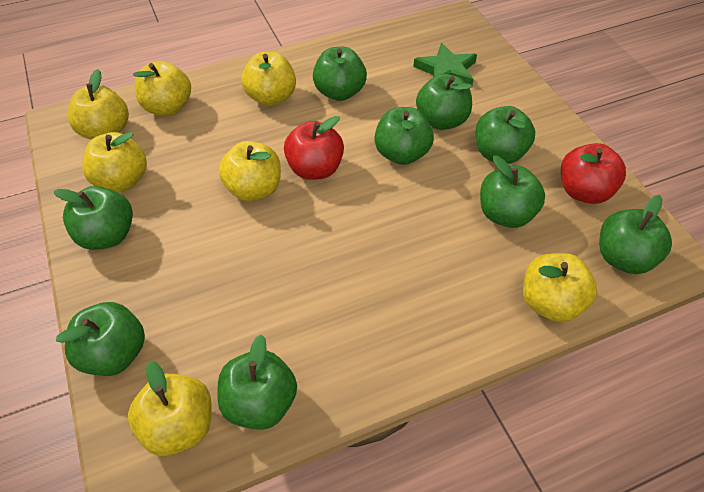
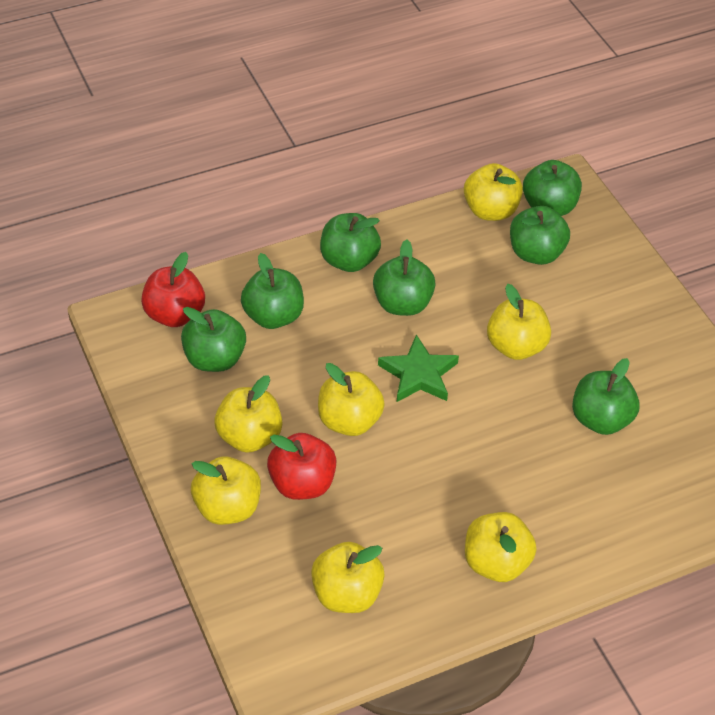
green apple: [54,186,133,250] [56,302,145,376] [218,335,297,430] [313,47,367,101] [374,107,434,165] [416,74,472,130] [475,106,535,164] [480,155,545,228] [599,195,672,274] = 9 -> [181,307,246,372] [241,253,304,329] [320,213,381,272] [373,239,436,316] [510,206,570,265] [523,160,582,216] [572,358,640,435] = 7

